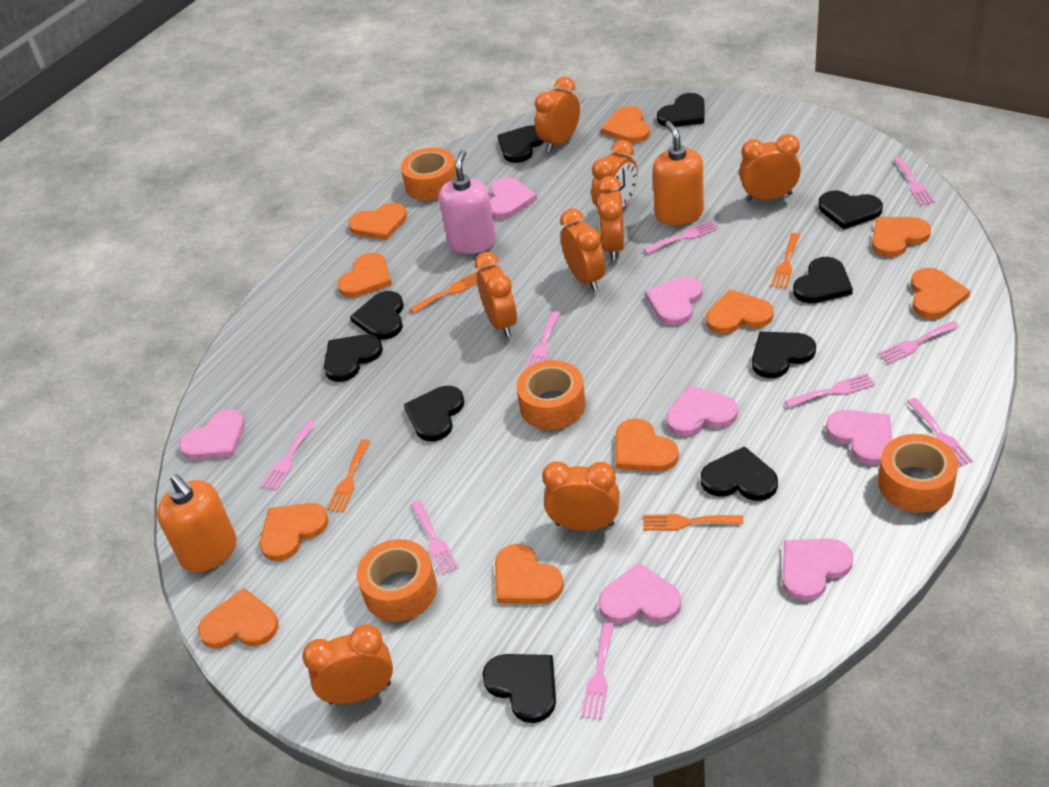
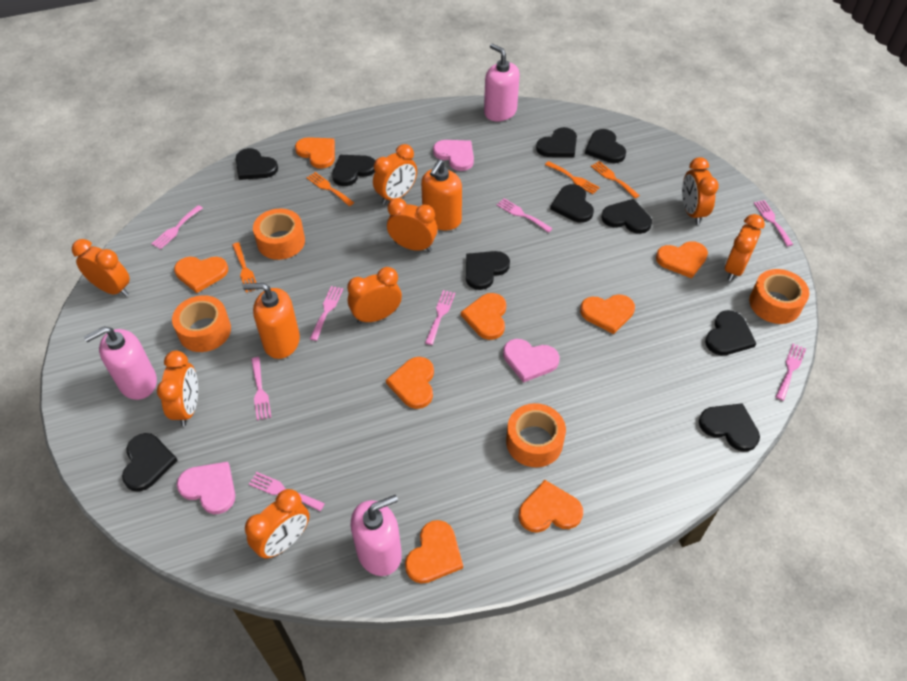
orange heart: [198,588,279,649] [260,503,329,561] [338,253,392,298] [348,203,407,240] [495,544,564,604] [601,106,650,143] [616,418,679,472] [706,289,774,334] [872,217,931,257] [910,268,970,319] = 10 -> [174,257,228,293] [295,137,335,169] [386,357,434,409] [405,520,463,584] [461,293,506,340] [519,480,583,533] [580,294,635,334] [656,241,708,278] = 8
pink fork: [261,421,316,491] [411,500,459,575] [525,311,561,369] [581,622,614,720] [643,220,719,254] [785,373,875,408] [878,321,960,364] [893,157,935,206] [907,398,973,467] = 9 -> [152,205,203,249] [249,472,325,511] [251,357,271,421] [310,286,343,341] [425,290,455,345] [497,198,553,233] [754,200,793,246] [776,344,806,401] = 8
pink heart: [179,409,245,460] [490,177,537,219] [598,563,681,624] [645,276,703,325] [666,385,738,436] [782,539,854,601] [826,410,892,465] = 7 -> [177,462,235,514] [433,140,474,171] [503,339,559,383] = 3
pink soap dispenser: [439,150,496,254] = 1 -> [84,326,157,400] [351,495,402,576] [484,44,520,121] = 3

